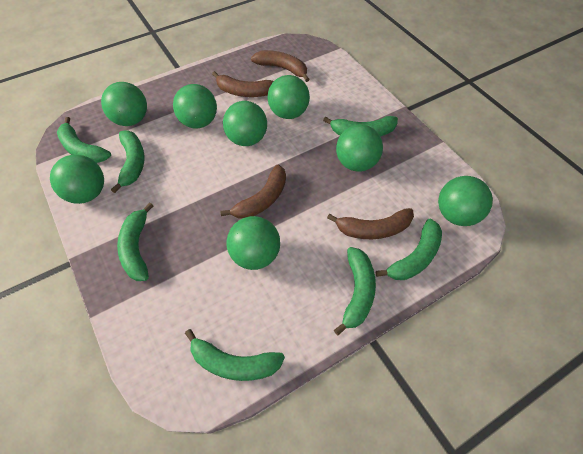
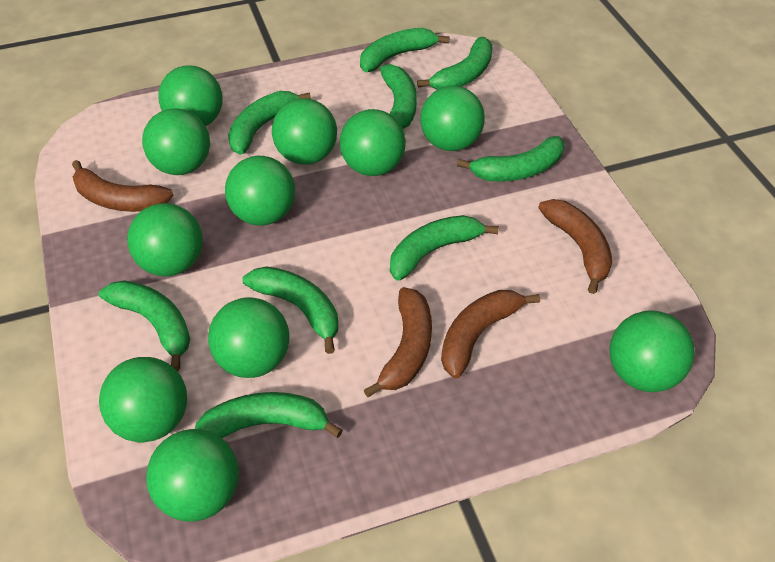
green ball: [50,155,104,204] [101,82,147,126] [173,84,217,128] [223,101,267,146] [226,216,280,270] [267,75,310,119] [336,124,383,172] [438,176,493,226] = 8 -> [99,357,187,442] [127,203,203,276] [142,108,210,175] [146,429,239,522] [158,65,223,126] [208,297,289,378] [225,156,295,226] [272,98,337,165] [340,109,406,176] [420,86,485,151] [609,310,695,392] = 11
green banana: [57,117,111,163] [111,130,145,193] [117,202,153,281] [185,329,285,381] [323,116,398,136] [334,247,376,336] [376,218,442,280] = 7 -> [99,280,190,371] [195,392,343,438] [228,91,311,155] [242,266,338,354] [360,28,450,72] [380,64,417,129] [390,215,499,281] [417,37,493,90] [457,136,565,182] = 9

